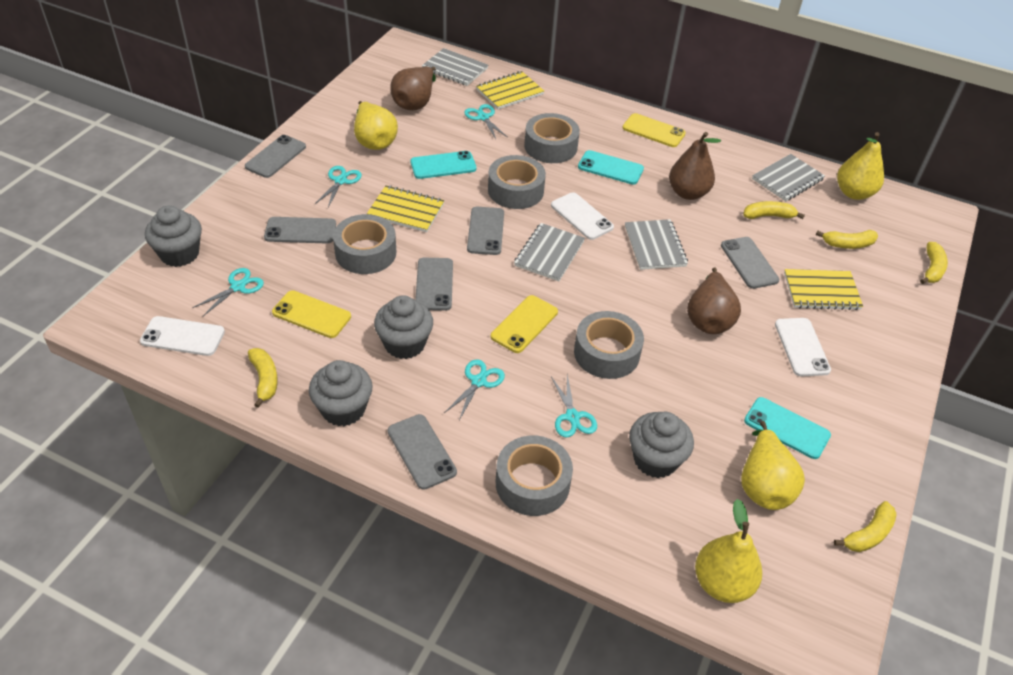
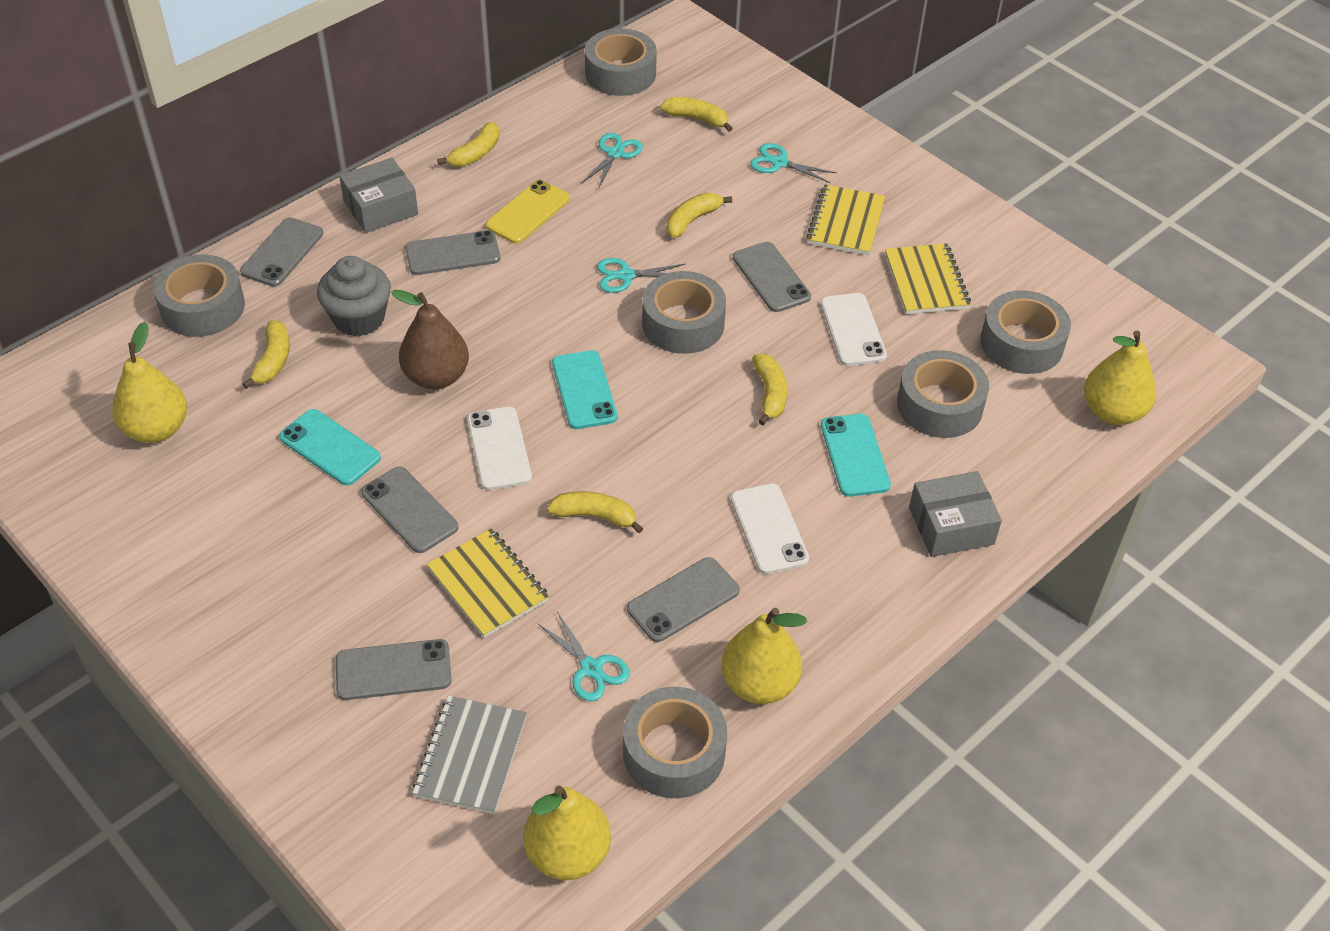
brown pear: [390,66,436,110] [669,132,721,200] [687,268,741,334] = 3 -> [391,290,469,389] = 1
grey box: none = 0 -> [339,158,418,233] [909,471,1002,557] = 2
grey cupcake: [145,205,202,267] [309,360,373,426] [374,295,433,359] [629,412,694,478] = 4 -> [317,256,391,337] = 1
grey notebook: [422,48,488,86] [514,223,585,281] [625,219,688,270] [752,154,825,201] = 4 -> [413,696,527,814] = 1
grey tape: [333,214,396,274] [488,155,546,209] [496,436,573,516] [524,113,580,163] [574,311,644,379] = 5 -> [153,254,245,337] [585,28,657,96] [623,687,727,798] [642,271,726,354] [897,350,989,438] [980,290,1071,374] = 6
turquoise scissors: [192,268,264,316] [315,166,362,207] [444,359,505,420] [464,104,507,139] [551,375,597,437] = 5 -> [537,612,630,701] [581,133,643,189] [597,258,686,293] [750,143,837,183] = 4
yellow banana: [248,348,278,408] [744,201,805,219] [816,230,878,249] [834,501,897,552] [920,242,948,284] = 5 -> [243,320,290,389] [437,122,500,167] [547,491,644,533] [660,97,733,132] [667,193,732,238] [752,354,787,425] = 6
yellow phone: [272,290,351,338] [491,295,558,353] [622,113,686,147] = 3 -> [486,180,570,244] = 1

